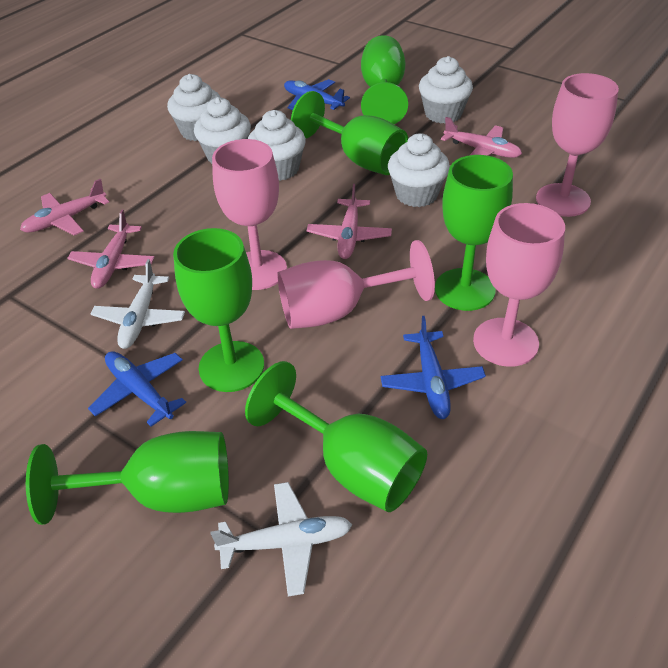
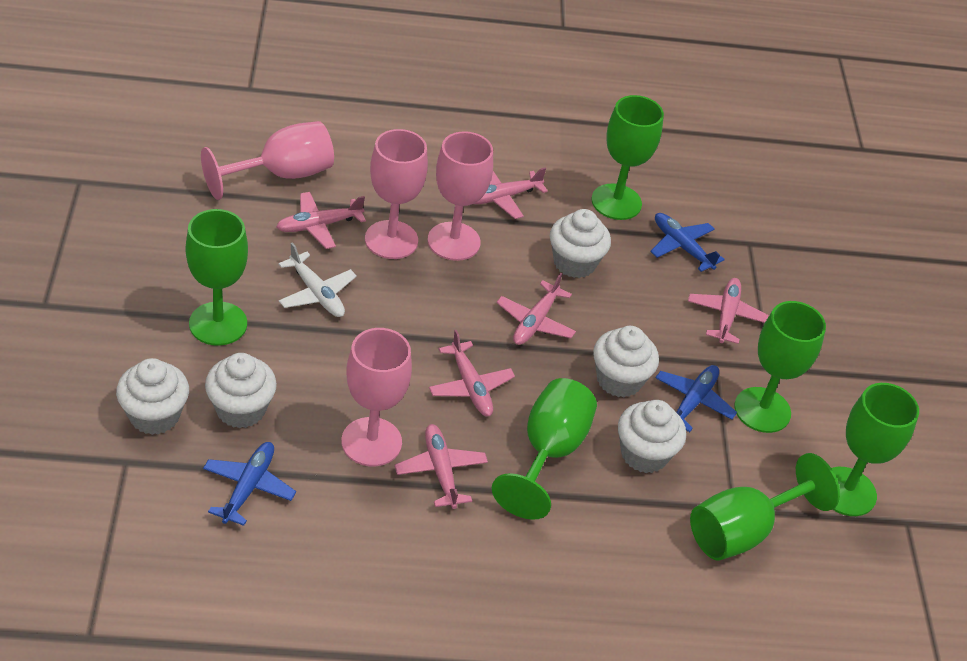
pink plane: [20,179,109,235] [67,209,155,289] [307,184,392,259] [441,117,522,158] = 4 -> [276,192,366,249] [394,424,488,509] [429,330,515,416] [474,167,548,219] [496,273,576,345] [688,278,769,344] = 6
white plane: [91,259,185,349] [210,482,352,597] = 2 -> [278,243,357,317] = 1

